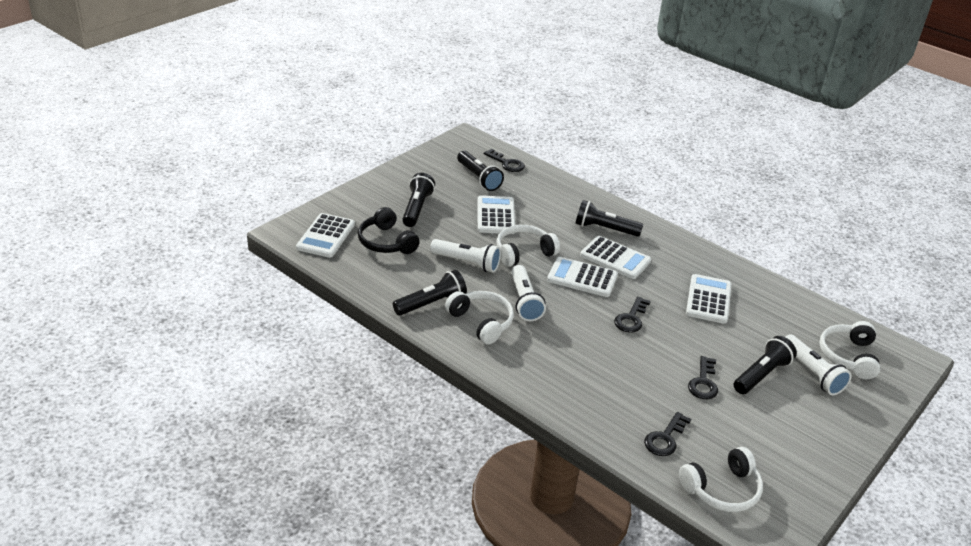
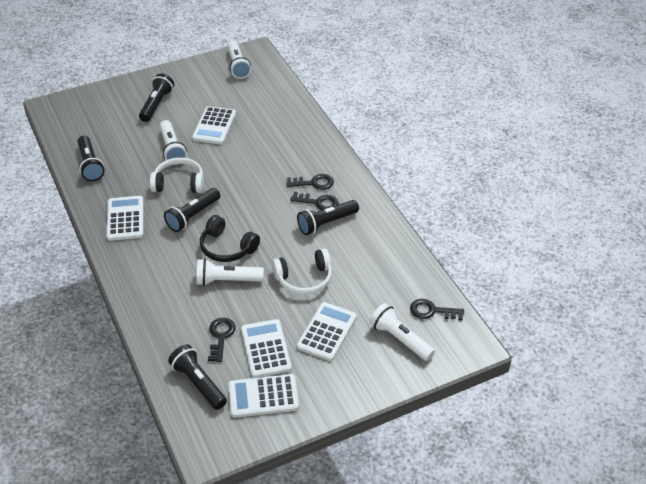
white flashlight: [430,239,501,273] [511,265,546,321] [786,335,852,395] = 3 -> [159,120,187,165] [197,259,264,286] [227,40,251,79] [369,303,435,361] = 4
white headphones: [445,291,514,344] [496,225,560,267] [679,447,763,512] [819,321,880,379] = 4 -> [150,157,204,193] [272,249,332,295] = 2

